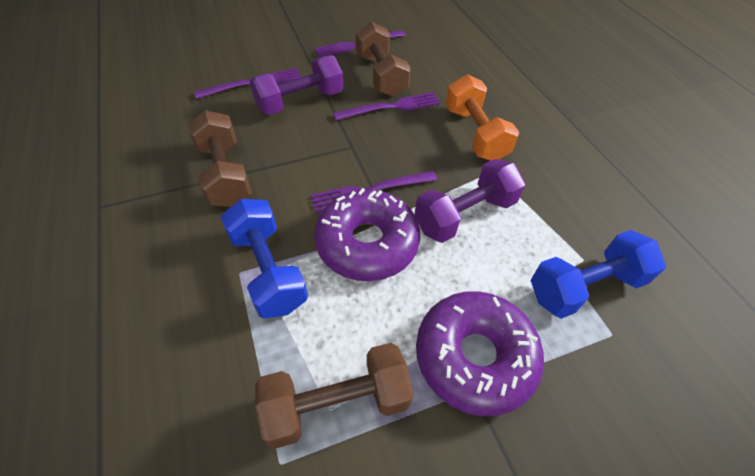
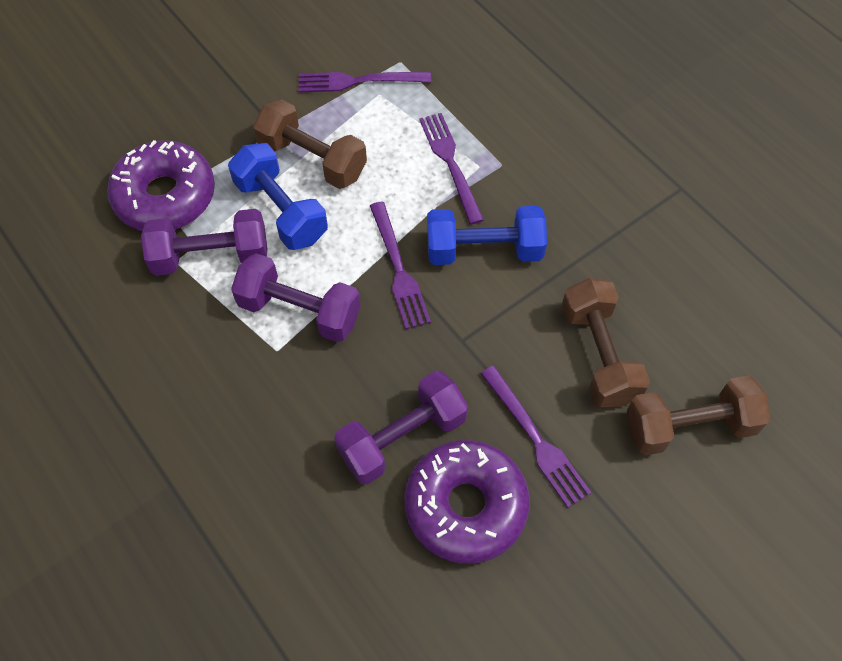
orange dumbbell: [445,74,519,161] = 1 -> none = 0
purple dumbbell: [250,55,343,115] [414,159,525,243] = 2 -> [141,209,267,276] [231,253,361,342] [334,371,468,484] = 3

